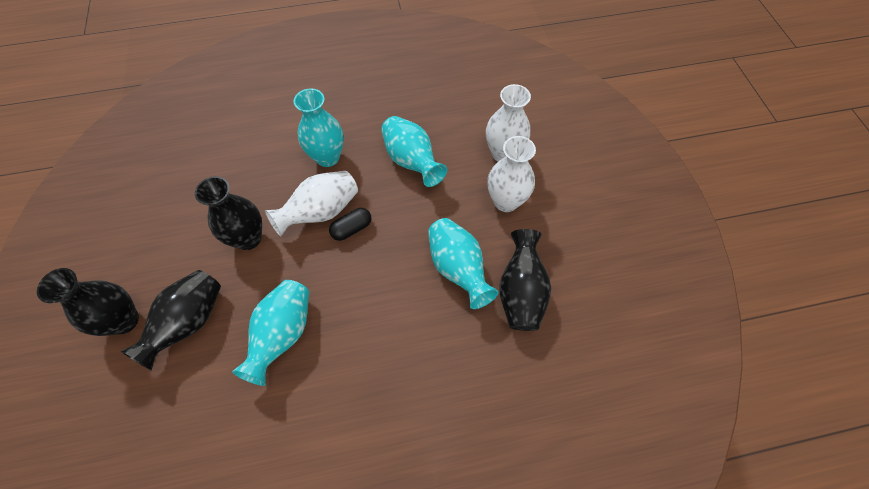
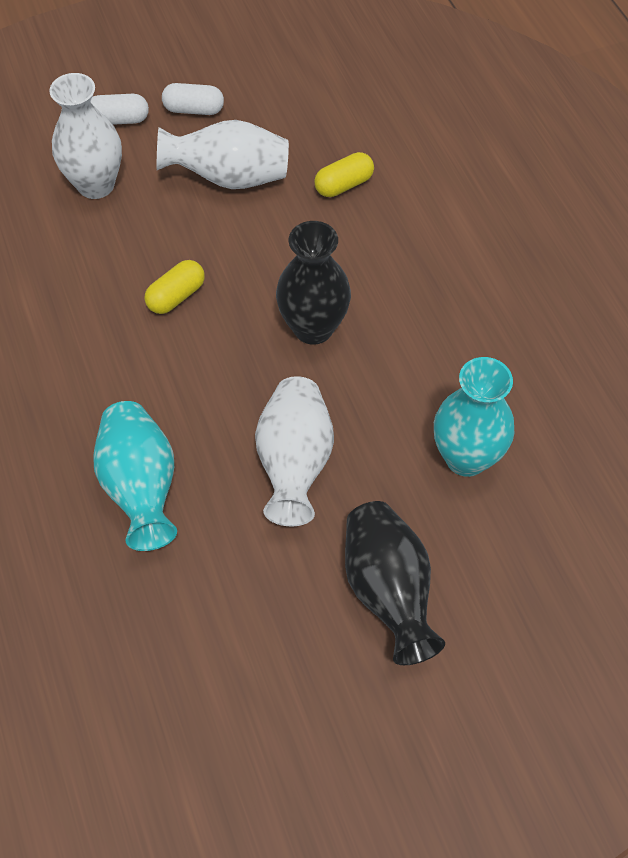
black capsule: [329,208,371,241] = 1 -> none = 0
black vase: [37,268,139,336] [121,270,221,371] [195,176,262,250] [499,229,551,331] = 4 -> [276,221,351,345] [345,501,445,665] = 2
turquoise vase: [232,280,309,386] [294,88,344,167] [381,116,447,187] [428,218,499,309] = 4 -> [93,401,177,551] [434,357,514,477] = 2
white capsule: none = 0 -> [91,94,149,125] [162,83,224,115] = 2
yellow capsule: none = 0 -> [144,260,205,314] [314,152,374,197] = 2

